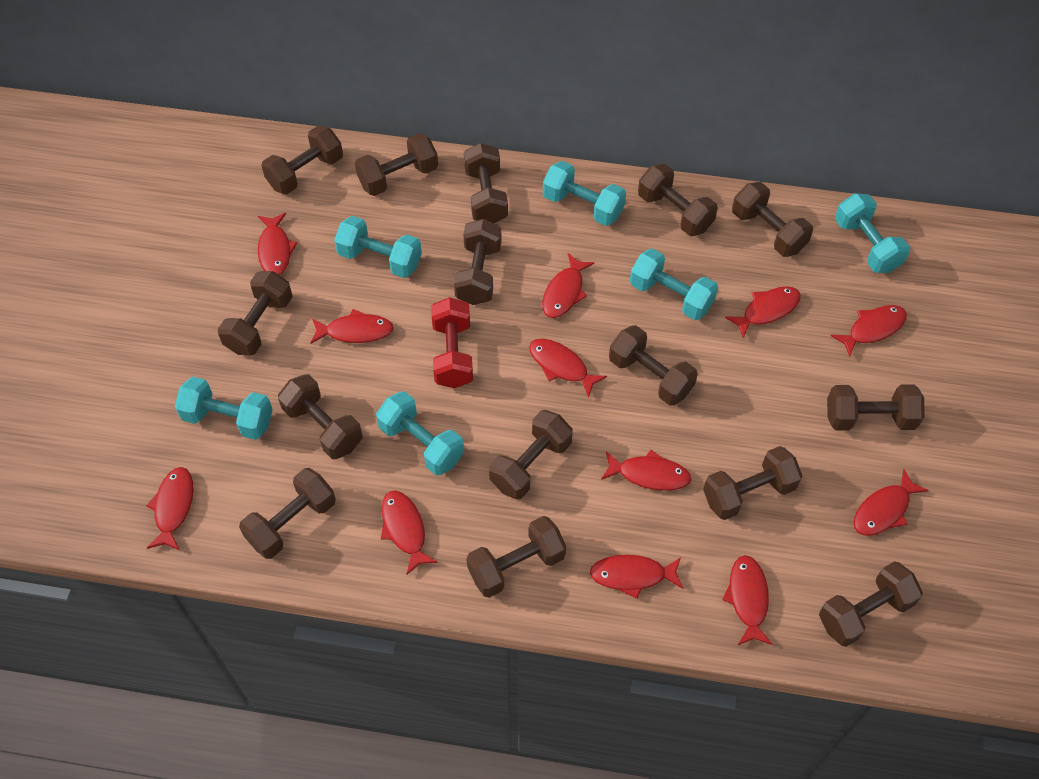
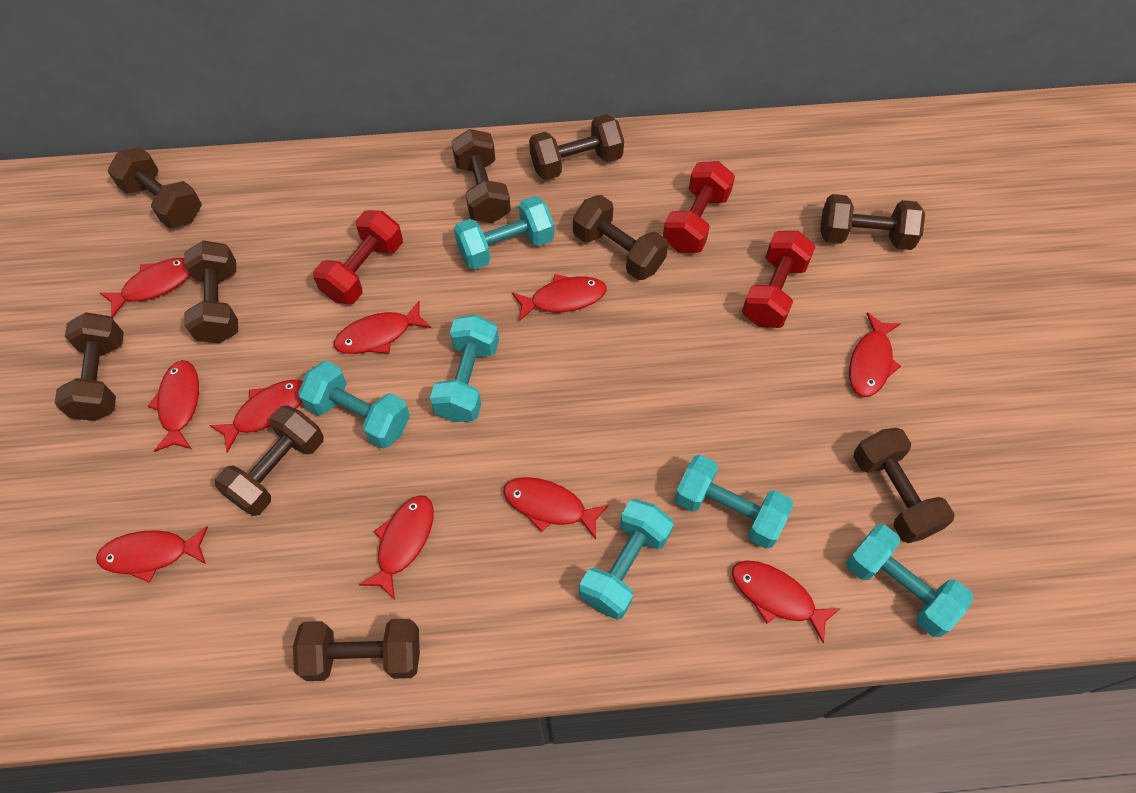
brown dumbbell: [218,271,292,355] [239,468,336,559] [261,125,343,194] [278,374,363,459] [355,133,438,196] [454,219,502,305] [464,143,508,223] [466,516,566,598] [489,410,573,499] [609,325,698,405] [638,164,718,236] [703,446,802,520] [732,182,813,257] [819,561,923,647] [827,384,924,431] = 15 -> [55,312,124,421] [108,147,202,229] [184,240,238,343] [215,405,323,516] [293,619,420,681] [452,129,511,223] [529,114,624,180] [573,195,668,280] [820,194,925,250] [853,428,955,543] = 10
red dumbbell: [431,297,473,388] = 1 -> [313,210,403,305] [663,161,735,253] [742,231,816,328] = 3
red fish: [146,467,194,550] [258,213,297,275] [310,309,394,344] [381,491,438,575] [529,339,607,398] [542,253,594,318] [590,555,683,599] [601,450,691,491] [722,555,772,645] [725,286,801,338] [831,305,907,357] [854,469,929,536] = 12 -> [96,526,208,583] [100,258,191,318] [148,360,199,452] [209,380,303,453] [334,301,431,354] [359,495,434,600] [503,477,609,540] [512,274,607,322] [732,560,841,643] [849,313,901,397] = 10

